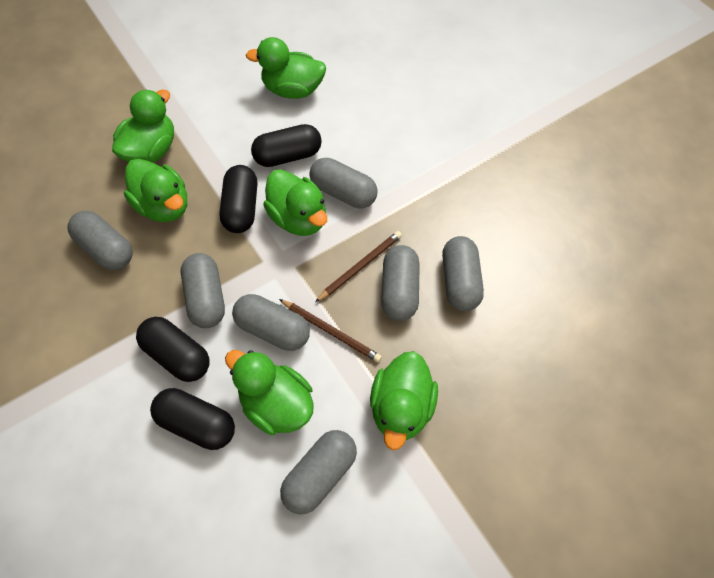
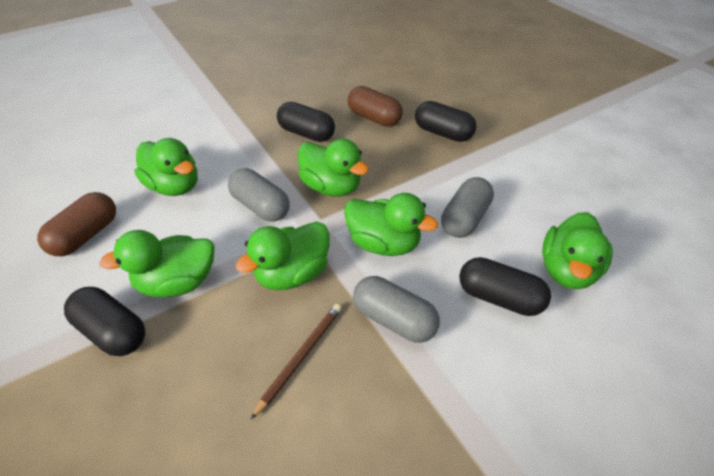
brown capsule: none = 0 -> [37,192,116,256] [348,86,403,127] = 2
brown pencil: [279,299,382,362] [315,231,402,302] = 2 -> [251,304,342,419] = 1
grey capsule: [68,211,133,270] [181,253,225,328] [232,294,310,351] [280,430,357,515] [309,158,377,209] [381,245,420,321] [442,236,484,311] = 7 -> [228,168,290,222] [353,276,440,343] [441,177,494,238] = 3

